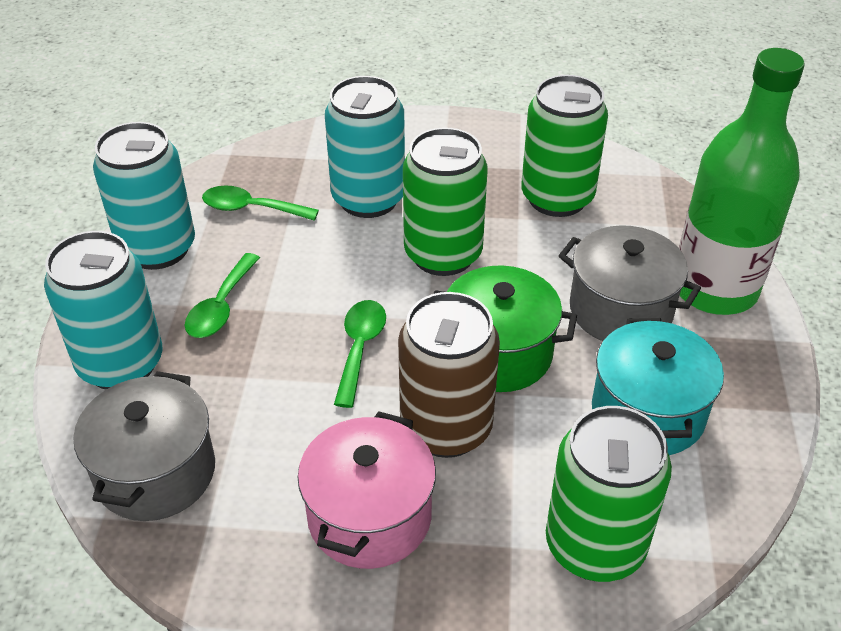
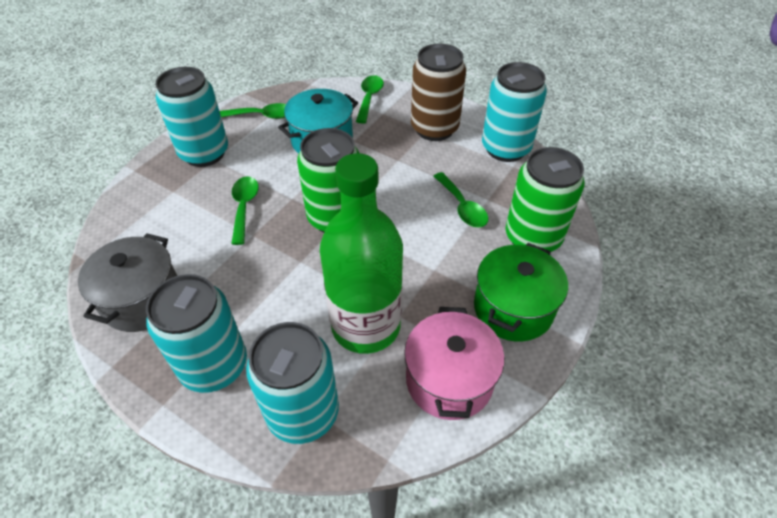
green can: [403,127,488,276] [521,75,608,217] [546,406,672,582] = 3 -> [297,128,359,233] [506,147,585,252] = 2
green spoon: [185,253,260,338] [202,185,319,221] [334,300,386,408] = 3 -> [220,103,286,119] [231,176,259,245] [356,75,384,124] [434,172,488,228] = 4
grey pot: [73,371,215,521] [558,225,701,341] = 2 -> [78,234,177,332] = 1
turquoise can: [44,231,162,389] [93,122,195,270] [325,76,405,218] = 3 -> [146,274,247,393] [155,67,228,167] [246,322,339,444] [482,62,547,162] = 4

